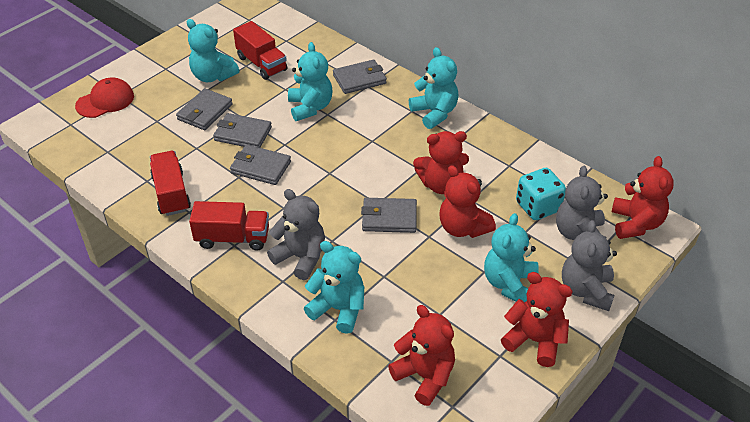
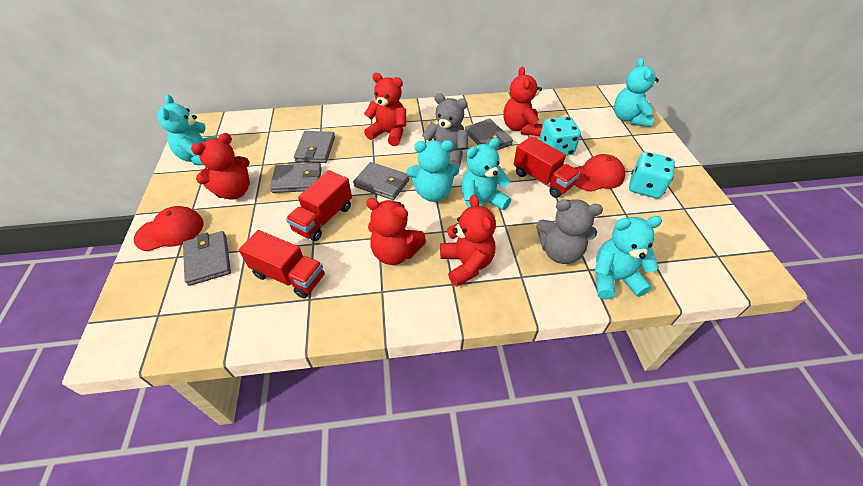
grey teddy bear: [267,189,325,280] [556,166,608,240] [562,220,617,311] = 3 -> [422,93,468,168] [536,199,603,264] = 2
red cap: [75,77,134,118] = 1 -> [134,206,204,251] [575,154,625,192] = 2
turquoise dice: [516,168,566,220] = 1 -> [540,116,581,156] [629,152,675,199] = 2

